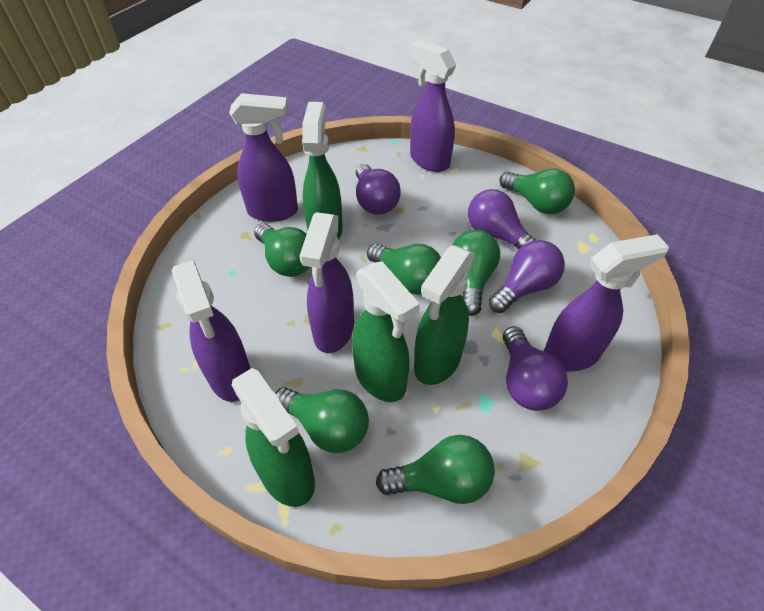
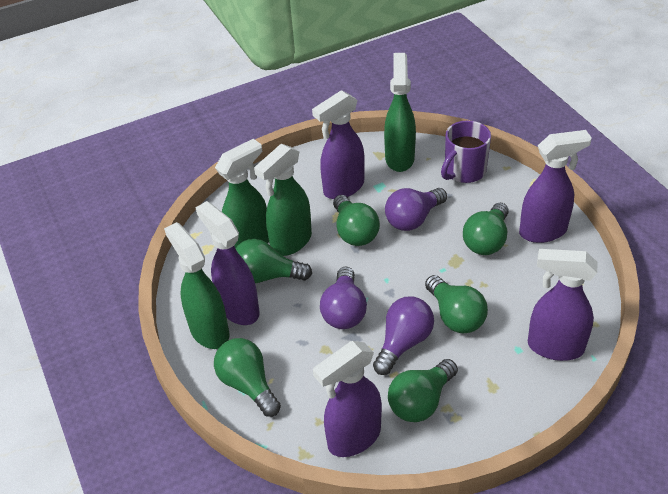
purple light bulb: [356,164,401,215] [468,189,535,249] [489,240,565,313] [503,326,568,411] = 4 -> [320,267,367,329] [373,296,434,375] [385,188,447,231] = 3
purple mug: none = 0 -> [441,121,491,183] = 1

